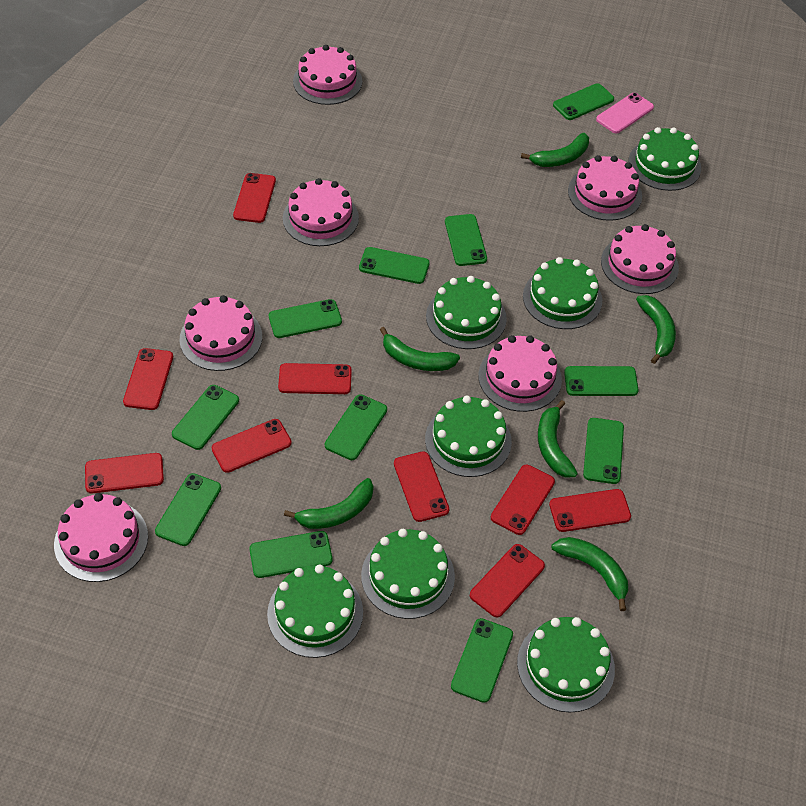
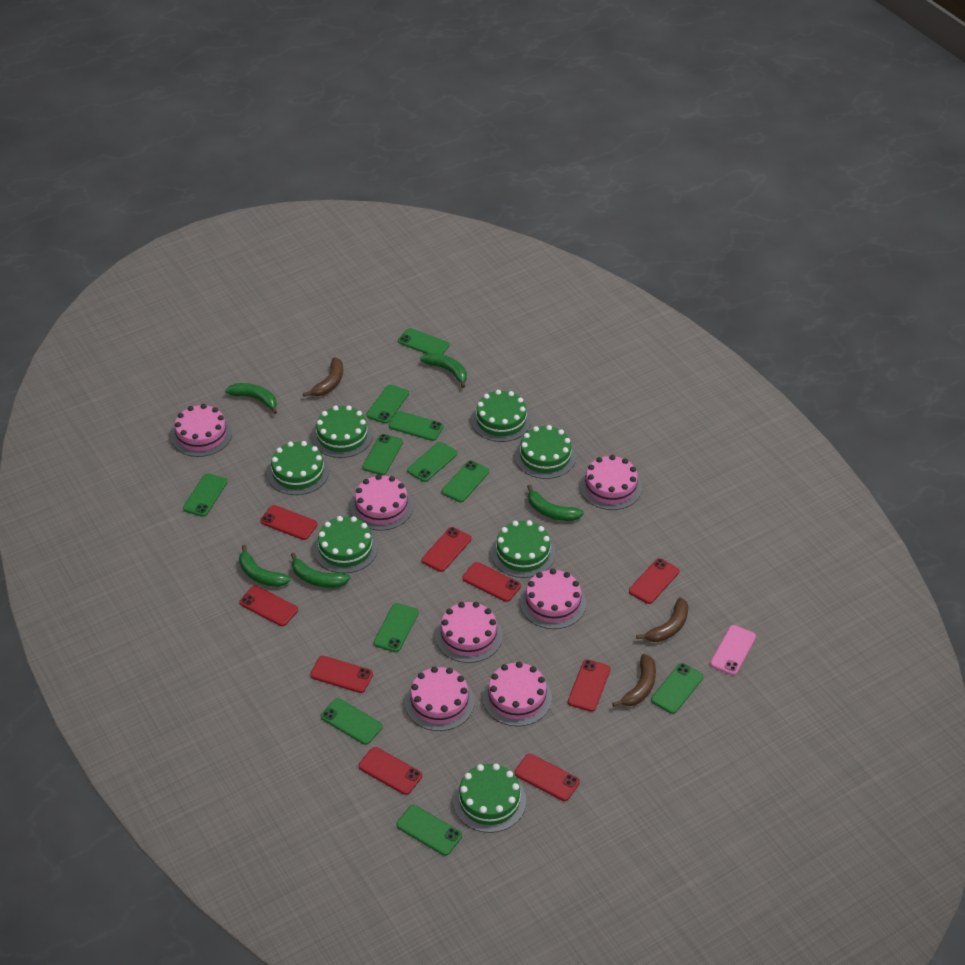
brown banana: none = 0 -> [303,357,343,397] [612,654,656,707] [636,597,689,642] = 3
green banana: [284,478,373,529] [380,327,460,371] [521,133,589,167] [538,400,578,478] [551,537,628,611] [636,295,676,364] = 6 -> [225,383,277,414] [239,545,291,587] [291,553,350,588] [420,353,467,388] [527,485,584,521] = 5

